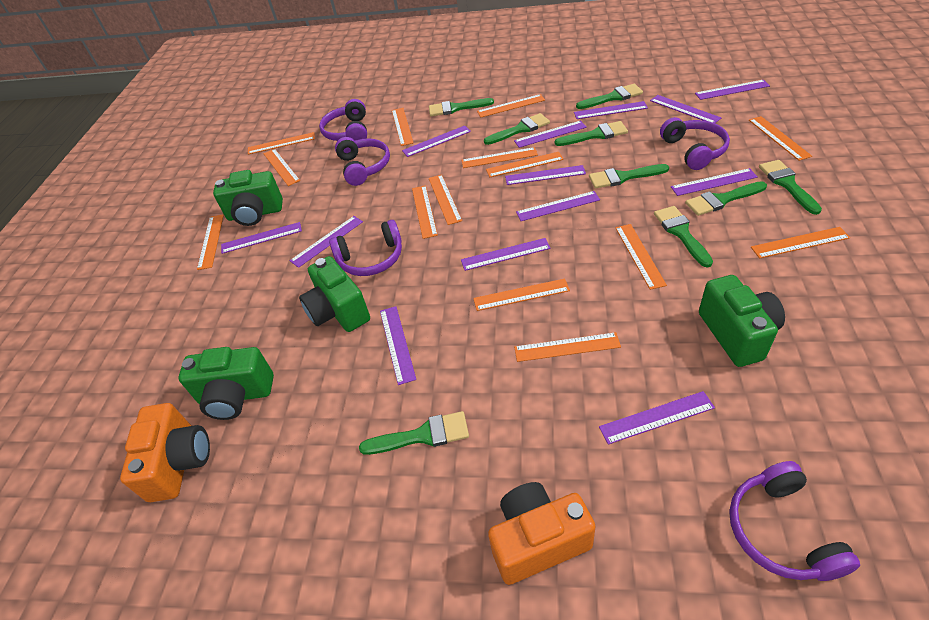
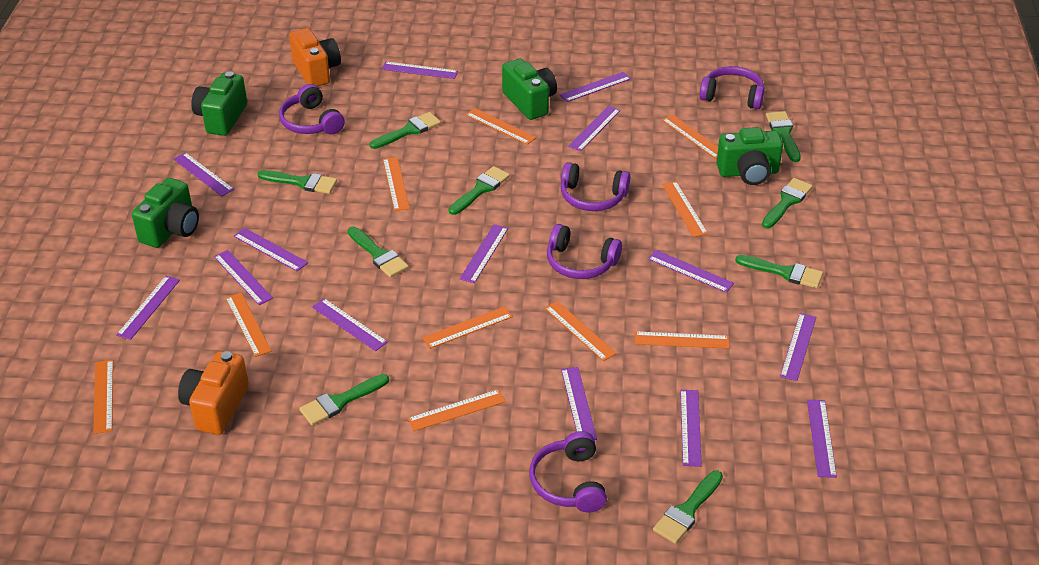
orange ruler: [197,215,224,270] [248,132,315,154] [263,149,300,186] [392,108,413,146] [412,185,438,239] [429,174,462,225] [462,147,538,168] [473,278,570,311] [477,94,545,117] [486,152,564,177] [514,332,621,362] [615,224,667,290] [749,116,812,161] [751,227,850,259] = 14 -> [93,360,113,434] [226,293,271,357] [383,157,410,211] [407,389,506,431] [422,306,513,349] [466,108,536,145] [545,301,617,361] [635,331,729,349] [662,114,718,159] [662,181,708,237] = 10
purple ruler: [221,222,302,254] [290,216,363,268] [380,306,416,385] [402,126,471,157] [461,238,551,271] [505,165,586,185] [514,121,587,148] [516,191,600,221] [574,101,648,119] [599,391,715,445] [650,95,721,123] [671,168,757,196] [695,80,770,100] = 13 -> [116,276,180,340] [174,152,234,196] [214,250,273,305] [234,228,308,271] [312,298,388,351] [382,62,458,79] [460,224,508,283] [560,72,631,102] [561,367,597,440] [568,106,620,151] [648,250,734,293] [680,390,702,467] [780,313,816,381] [807,400,837,478] = 14

